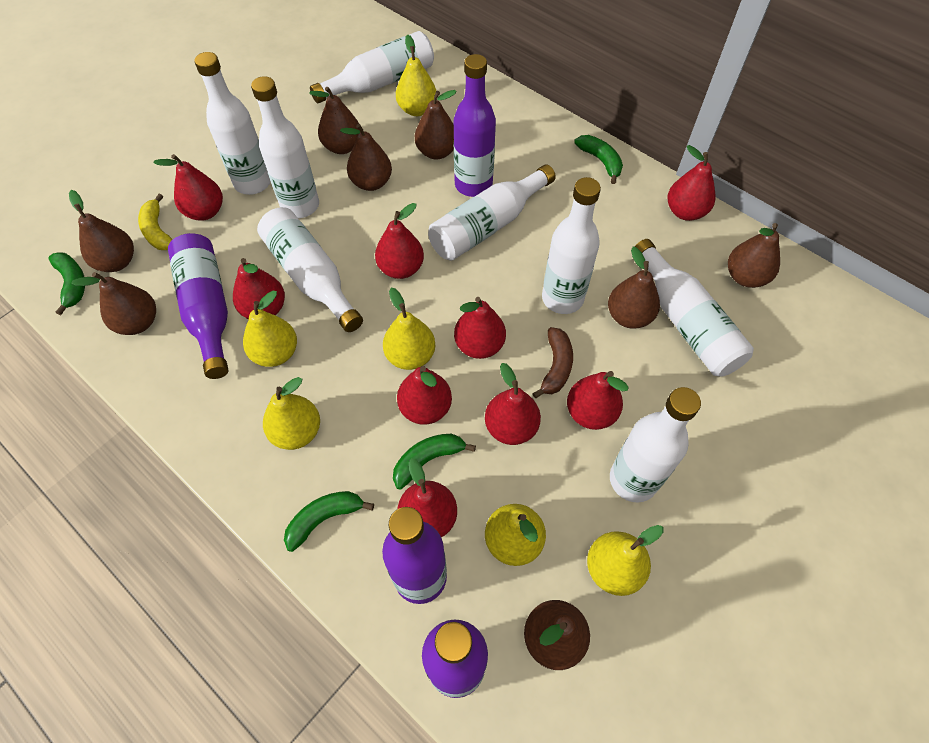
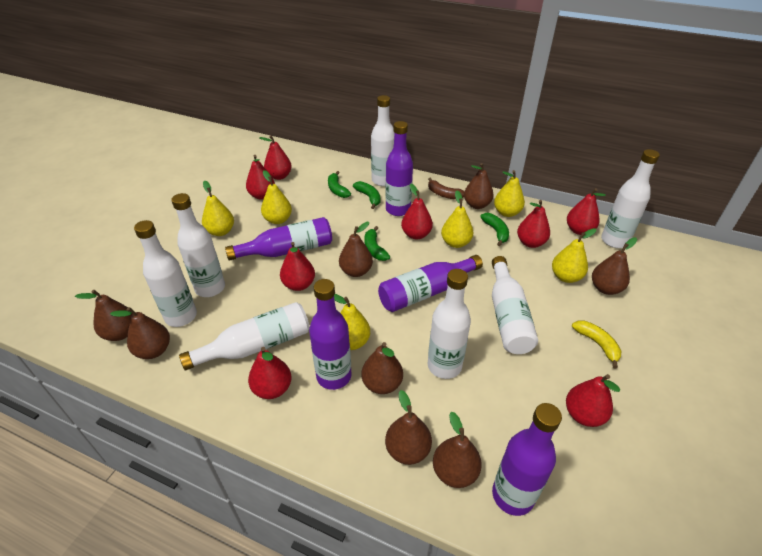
purple bottle: [168,233,229,379] [382,507,447,604] [422,620,488,698] [454,54,496,197] = 4 -> [225,217,332,261] [309,279,352,390] [378,255,483,312] [386,121,413,216] [492,403,562,516] = 5
red pear: [153,154,223,221] [233,258,285,319] [375,203,424,279] [397,366,452,425] [398,458,457,537] [454,297,506,359] [485,363,541,445] [567,371,629,430] [668,145,715,221] = 9 -> [246,155,275,200] [248,347,292,399] [259,136,292,180] [280,242,315,291] [401,184,433,239] [517,200,550,248] [566,374,620,427] [567,188,606,235] = 8
white bottle: [194,52,271,195] [251,76,319,218] [257,207,363,332] [310,31,434,103] [428,164,556,261] [542,177,601,314] [610,387,701,503] [634,239,754,377] = 8 -> [134,220,197,327] [171,193,225,297] [179,302,310,371] [371,95,394,186] [427,269,471,379] [492,256,538,354] [601,149,660,248] = 7

